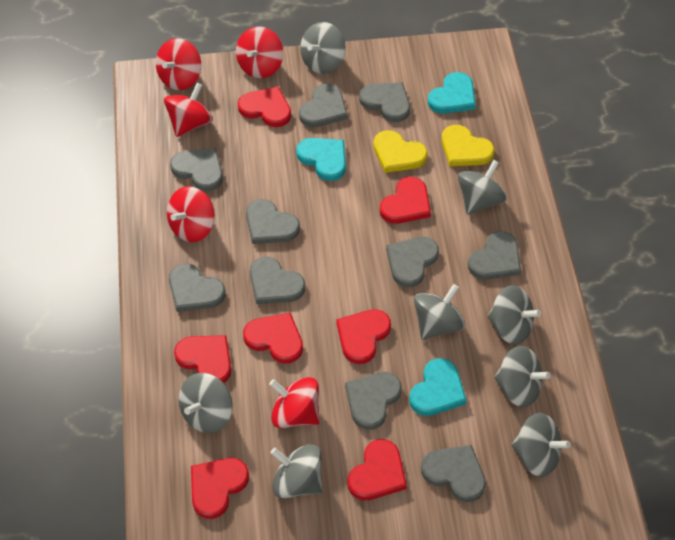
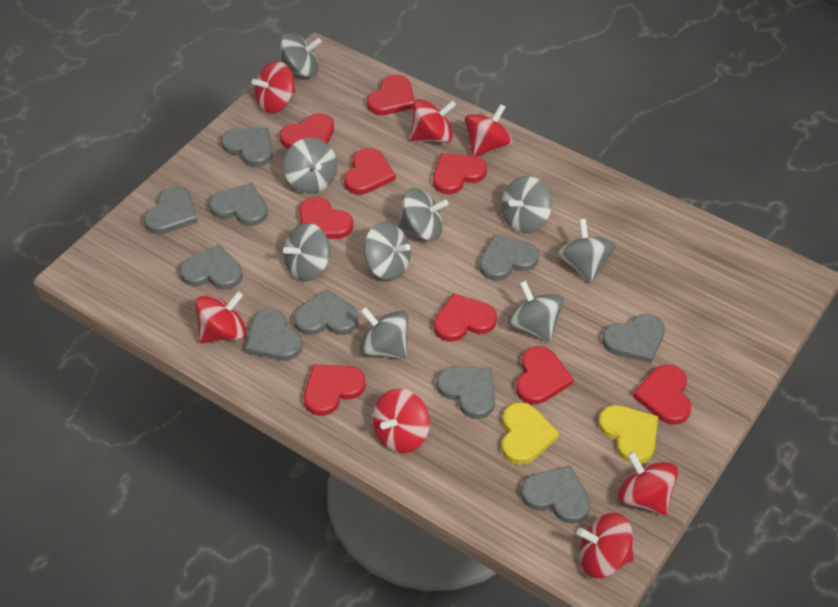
grey spinning top: [179,373,233,433] [270,444,323,499] [300,22,346,74] [414,284,465,340] [458,160,507,215] [487,285,541,345] [494,346,550,407] [511,413,571,477] = 8 -> [279,32,322,78] [283,223,330,282] [284,138,337,193] [359,307,408,359] [364,222,411,280] [398,188,448,241] [501,176,552,233] [508,281,564,342] [557,219,616,283] = 9
red heart: [174,335,231,383] [191,458,249,519] [238,87,291,127] [243,313,303,364] [336,309,391,364] [348,439,407,500] [380,177,431,224] = 7 -> [280,113,334,149] [299,197,354,239] [304,364,366,416] [344,148,396,195] [367,74,415,115] [433,153,487,194] [434,293,497,342] [516,346,574,404] [633,364,691,425] = 9
red spinning top: [156,38,201,90] [164,83,213,137] [167,186,215,242] [236,26,283,78] [269,377,320,428] = 5 -> [195,291,246,344] [252,61,296,114] [373,389,430,453] [410,99,456,143] [465,104,513,157] [577,513,634,578] [618,451,678,515] = 7
turquoise heart: [296,138,346,181] [409,358,467,416] [428,72,476,114] = 3 -> none = 0

